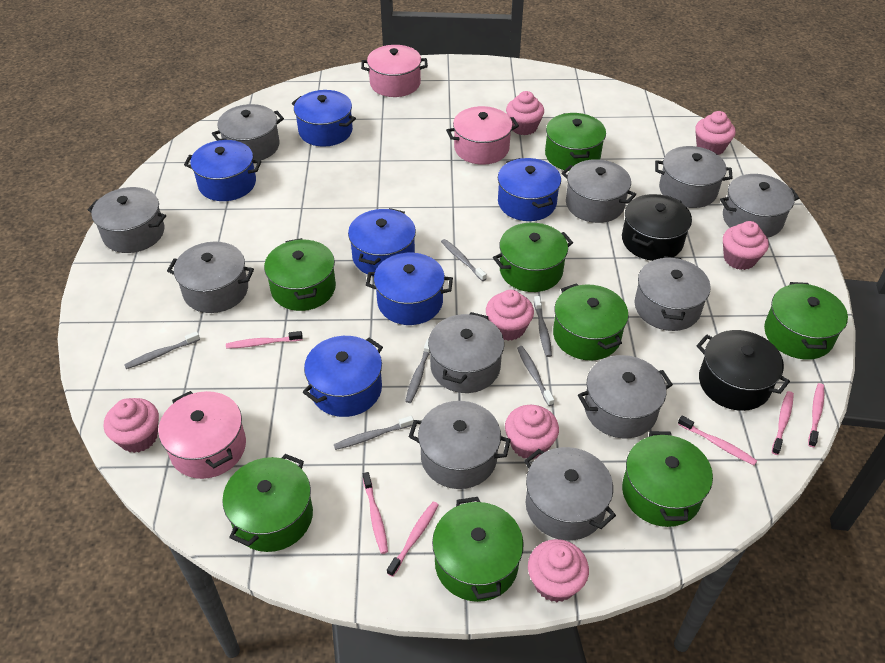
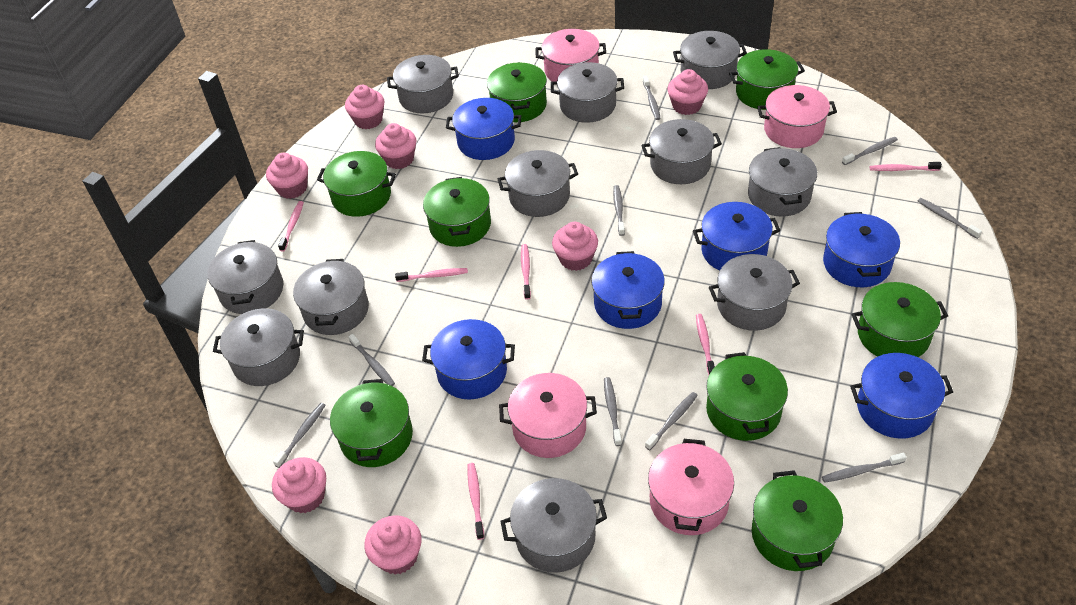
black pot: [622,194,692,261] [696,330,790,411] = 2 -> none = 0
grey toothbrush: [124,331,200,369] [334,416,414,450] [405,339,430,403] [441,239,487,281] [517,346,554,406] [534,296,552,357] = 6 -> [273,403,326,468] [348,334,395,386] [604,377,622,446] [613,185,625,236] [643,76,661,120] [645,392,698,450] [822,453,907,483] [842,137,898,165] [918,198,982,239] = 9
pink pot: [158,391,246,479] [361,45,428,97] [446,106,519,165] = 3 -> [499,373,597,458] [535,29,606,82] [648,439,734,535] [757,85,837,148] = 4

